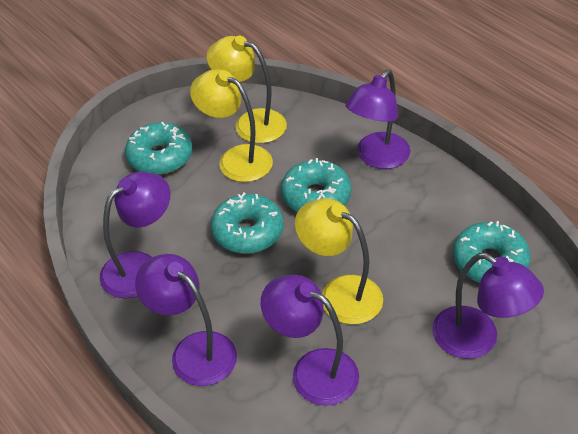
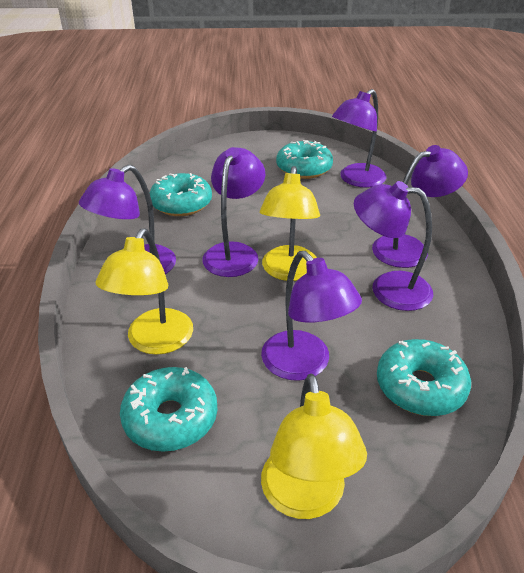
purple lamp: [100,172,170,298] [135,254,237,386] [261,275,359,406] [345,70,410,169] [432,253,544,359] = 5 -> [79,165,176,274] [202,147,265,277] [261,251,362,381] [332,89,386,188] [354,181,433,311] [372,145,468,268] = 6

